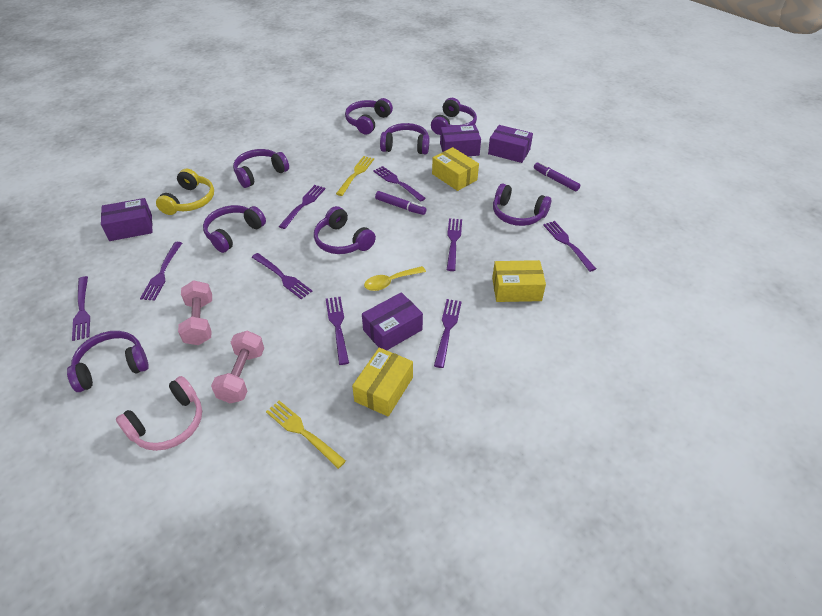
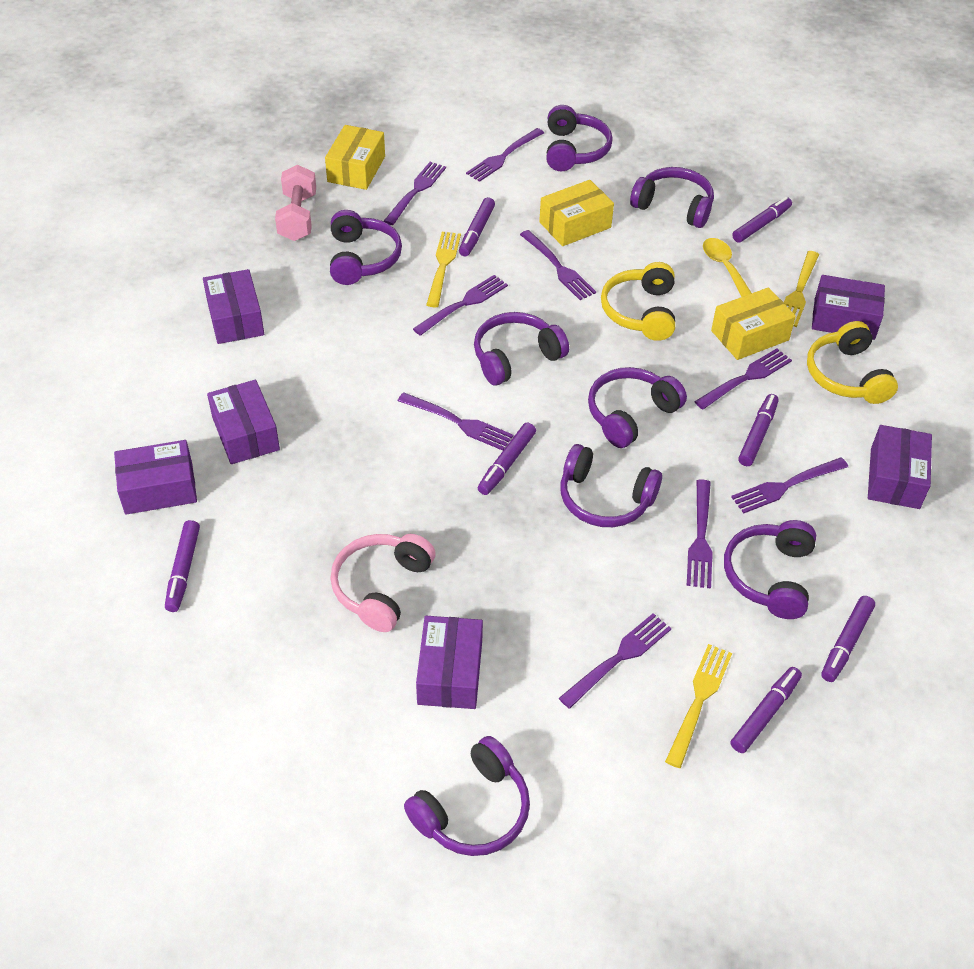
pink dumbbell: [178,280,212,345] [211,330,264,403] = 2 -> [275,165,316,241] = 1
purple box: [101,198,153,241] [362,292,423,350] [440,125,481,156] [488,125,533,163] = 4 -> [114,440,197,515] [203,269,264,344] [207,380,280,464] [416,616,483,709] [812,275,885,340] [868,425,932,509] = 6
purple marker: [375,191,427,215] [534,162,580,191] = 2 -> [165,520,200,612] [459,197,495,256] [478,423,536,495] [731,667,802,753] [732,197,792,242] [738,394,779,466] [821,596,875,682] = 7
yellow fork: [266,400,346,469] [336,156,374,196] = 2 -> [426,232,461,307] [665,644,732,768] [784,251,819,327] = 3
yellow headphones: [156,169,214,215] = 1 -> [601,262,675,341] [807,321,898,404] = 2

